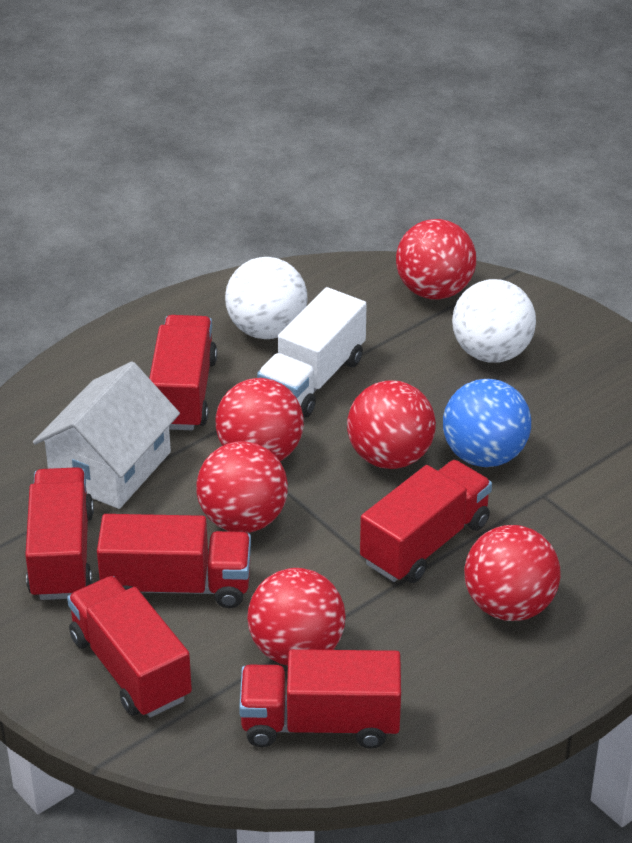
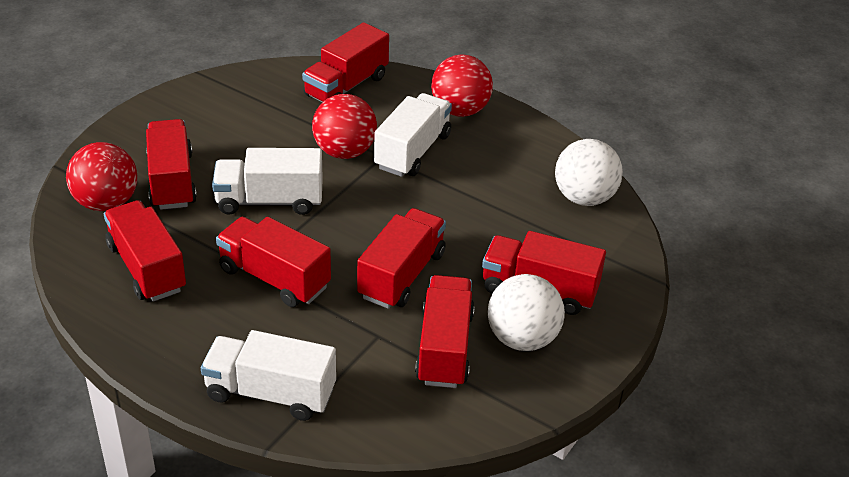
blue ball: [443,379,531,467] = 1 -> none = 0
red ball: [196,441,288,533] [216,378,304,461] [247,568,346,666] [347,380,436,469] [396,219,476,300] [464,525,561,621] = 6 -> [66,142,137,211] [312,94,377,159] [431,54,493,117] = 3
red truck: [25,467,94,600] [67,576,192,718] [97,514,251,608] [149,315,217,430] [239,649,401,749] [360,460,492,583] = 6 -> [104,200,186,301] [146,119,197,210] [216,217,331,307] [302,22,389,102] [357,208,446,309] [415,275,475,388] [482,231,606,315] = 7
white house: [33,361,180,509] = 1 -> none = 0
white truck: [257,287,367,418] = 1 -> [201,330,336,421] [212,148,323,215] [374,93,452,177] = 3

